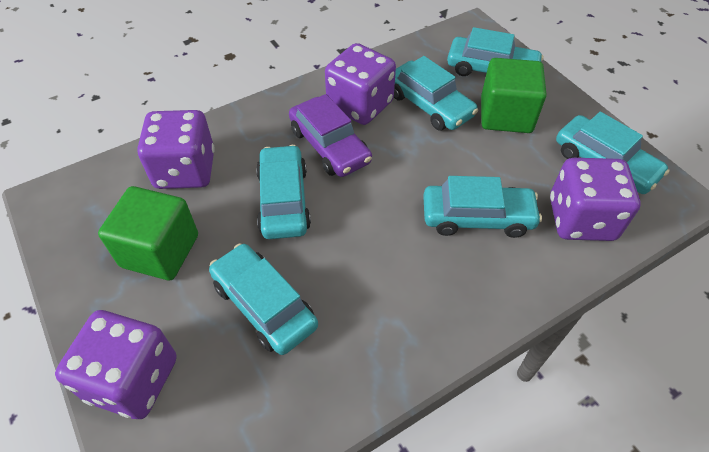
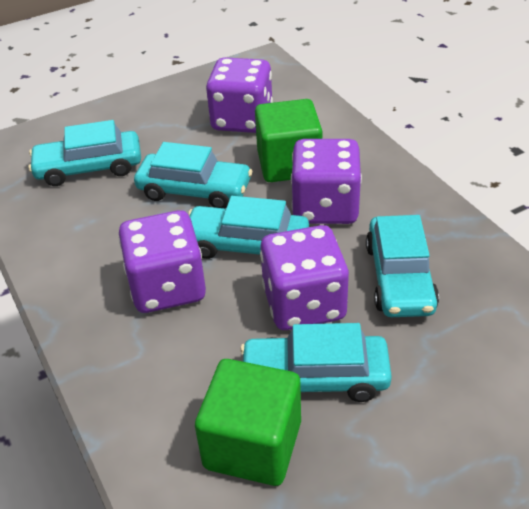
purple car: [289,94,372,177] = 1 -> none = 0
turquoise car: [209,243,318,355] [256,145,311,239] [394,56,478,131] [423,176,542,238] [447,27,544,76] [556,112,670,194] = 6 -> [28,120,141,186] [134,142,252,208] [188,196,309,259] [240,323,392,402] [366,215,439,317] = 5

